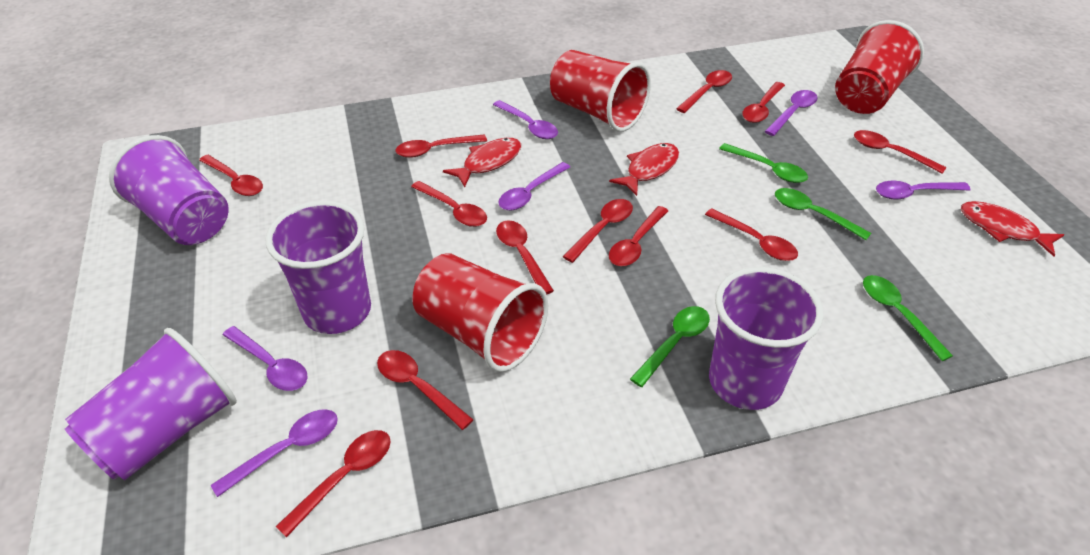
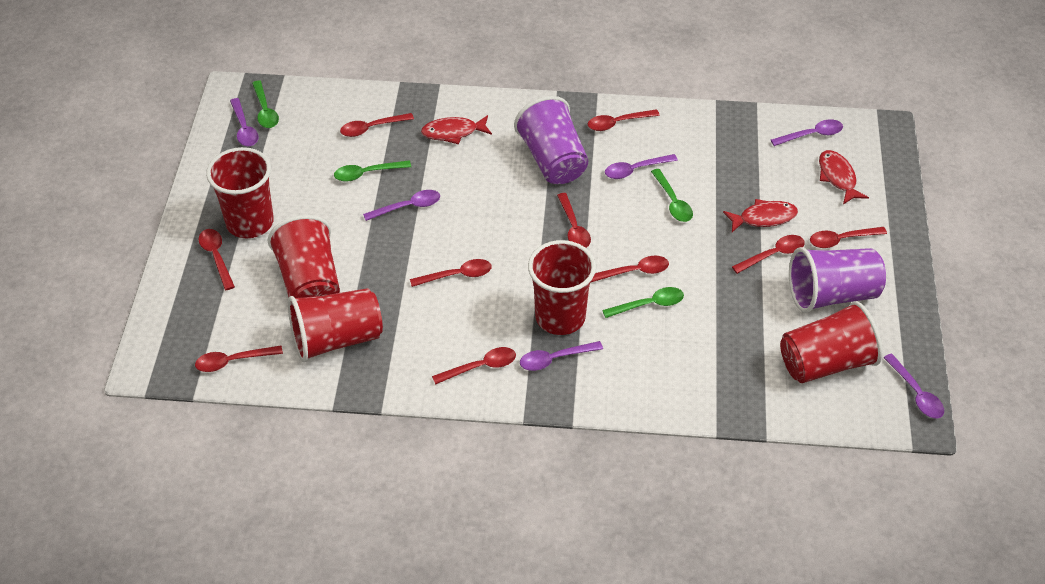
purple cup: [65,328,237,480] [109,135,229,245] [265,201,371,334] [709,267,823,410] = 4 -> [514,96,588,184] [789,247,886,313] = 2
red cup: [412,253,548,372] [550,50,651,132] [835,20,924,114] = 3 -> [206,147,274,238] [268,215,340,298] [288,288,383,362] [528,240,596,335] [780,301,883,383] = 5
red spoon: [199,155,263,196] [275,430,391,537] [377,350,474,430] [396,134,487,158] [411,181,487,227] [496,220,554,295] [563,199,633,263] [609,206,668,266] [676,70,732,113] [705,209,798,261] [742,82,785,123] [854,130,947,174] = 12 -> [195,346,283,372] [199,229,235,290] [340,113,414,137] [410,259,492,287] [432,347,516,385] [557,193,591,248] [588,109,660,131] [590,256,669,283] [732,235,805,274] [810,227,887,248] = 10

